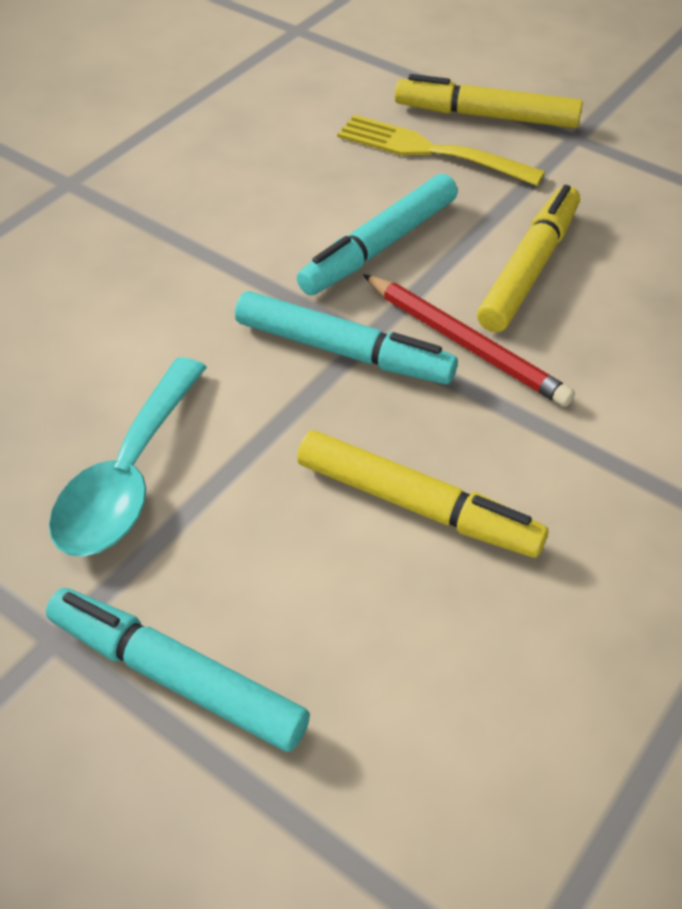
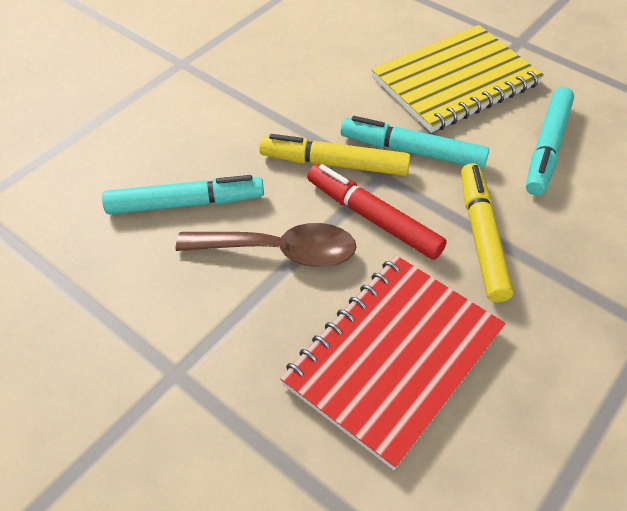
brown spoon: none = 0 -> [176,223,356,267] = 1
red marker: none = 0 -> [307,164,447,260] = 1
red notebook: none = 0 -> [280,255,506,470] = 1
red pencil: [363,274,575,407] = 1 -> none = 0
turquoise spoon: [49,357,207,557] = 1 -> none = 0
yellow fork: [337,115,545,186] = 1 -> none = 0
yellow marker: [297,430,548,558] [395,74,583,128] [477,185,580,332] = 3 -> [259,134,411,176] [461,163,514,302] = 2
yellow notebook: none = 0 -> [371,25,544,133] = 1

